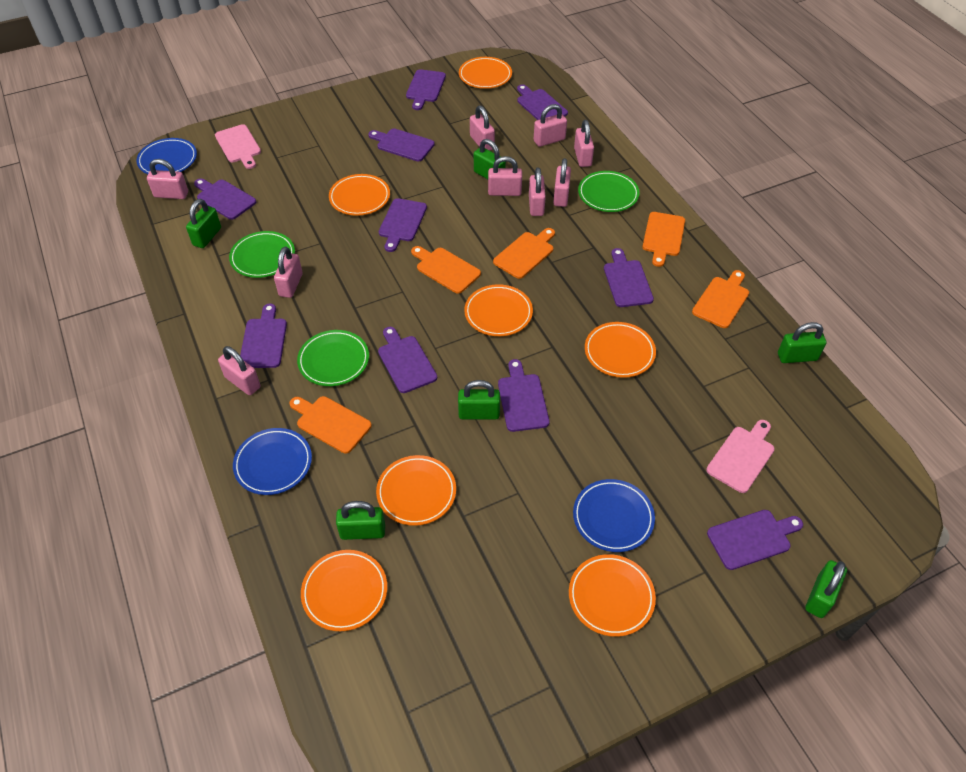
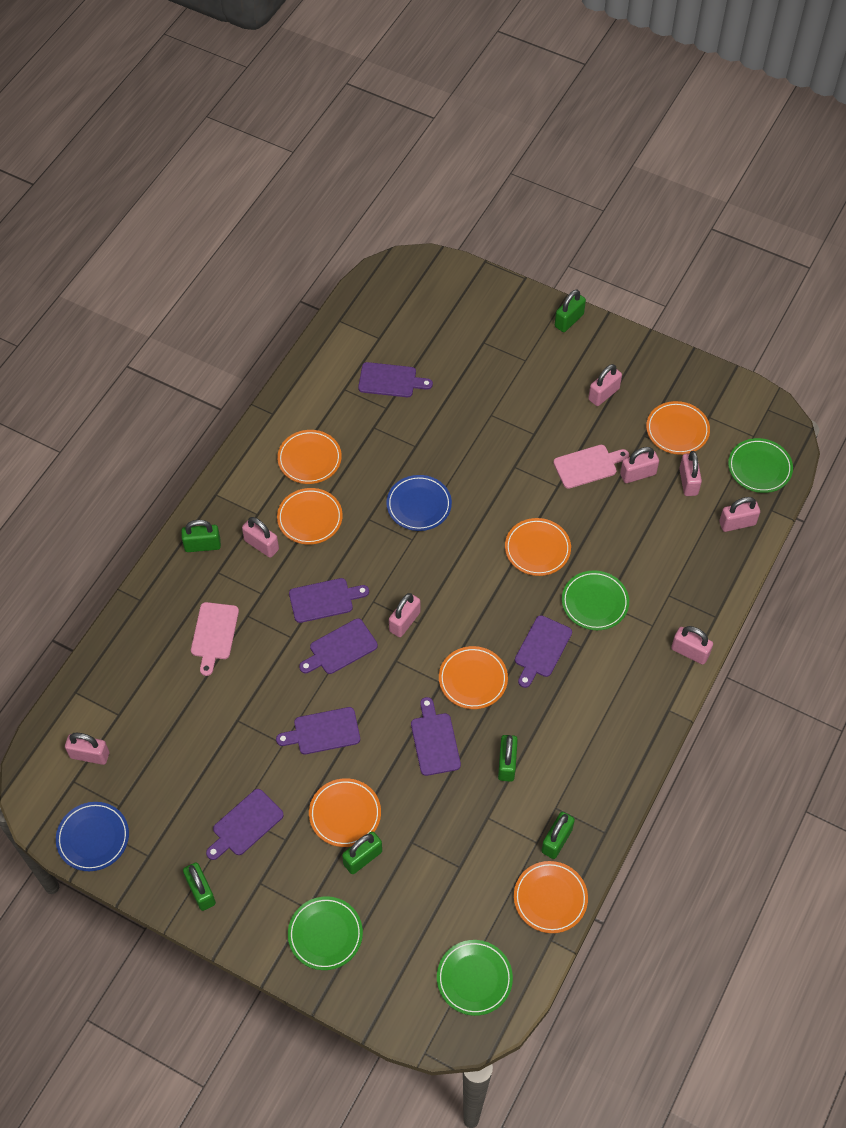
blue plate: [136,138,197,174] [233,428,312,495] [573,479,655,552] = 3 -> [56,802,129,871] [386,475,452,531] = 2
green plate: [229,231,295,278] [297,330,369,386] [578,171,640,212] = 3 -> [288,896,363,970] [437,940,513,1016] [562,570,629,630] [728,438,793,493] = 4
orange cutting board: [289,396,372,454] [411,246,481,294] [493,228,555,279] [642,212,685,267] [692,270,749,328] = 5 -> none = 0
pink padlock: [147,159,188,199] [218,346,260,395] [274,247,303,298] [470,105,495,151] [488,156,522,196] [529,167,546,216] [534,104,567,147] [553,158,571,207] [574,120,594,167] = 9 -> [65,733,109,765] [242,517,279,558] [389,593,420,637] [588,364,622,406] [620,447,659,483] [671,626,713,665] [679,451,702,496] [719,497,760,532] = 8
purple cutting board: [194,179,256,220] [240,303,287,368] [368,129,435,161] [378,327,437,393] [379,198,427,252] [406,69,446,110] [498,359,549,432] [517,84,568,120] [604,248,654,307] [707,510,803,570] = 10 -> [206,789,284,860] [276,707,360,754] [289,578,369,623] [299,619,378,674] [358,362,433,397] [411,697,461,776] [515,615,572,688] = 7

